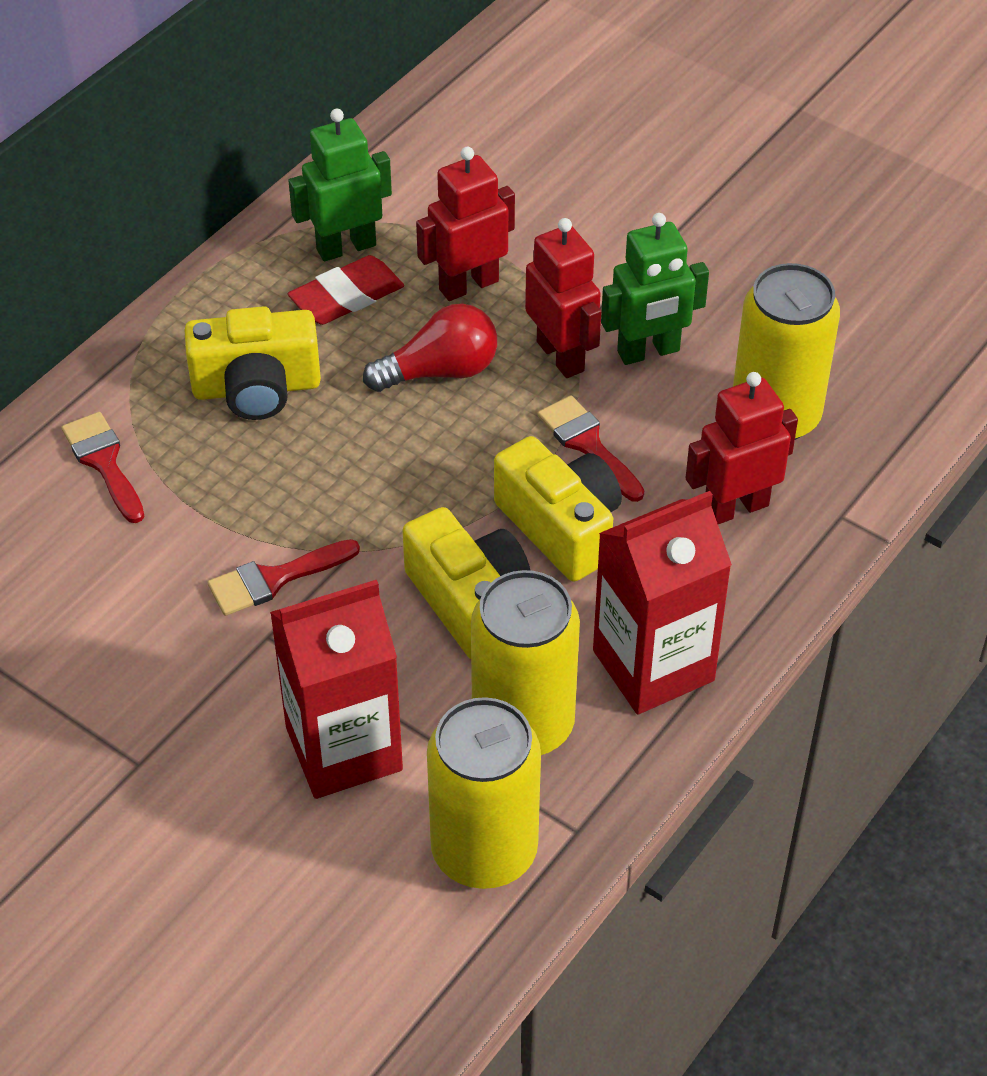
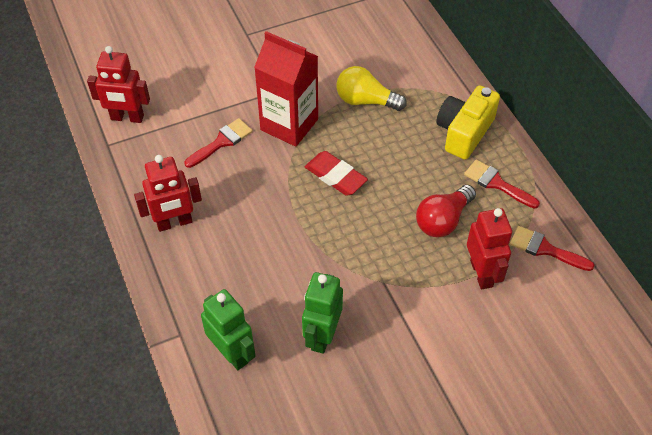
red carton: [270,580,403,799] [593,491,732,715] = 2 -> [254,31,318,147] = 1
yellow camera: [184,306,321,420] [402,507,531,659] [494,436,622,582] = 3 -> [436,85,500,160] = 1
yellow can: [427,697,541,889] [471,570,580,755] [733,263,840,440] = 3 -> none = 0
yellow light bulb: none = 0 -> [336,66,407,111] = 1

